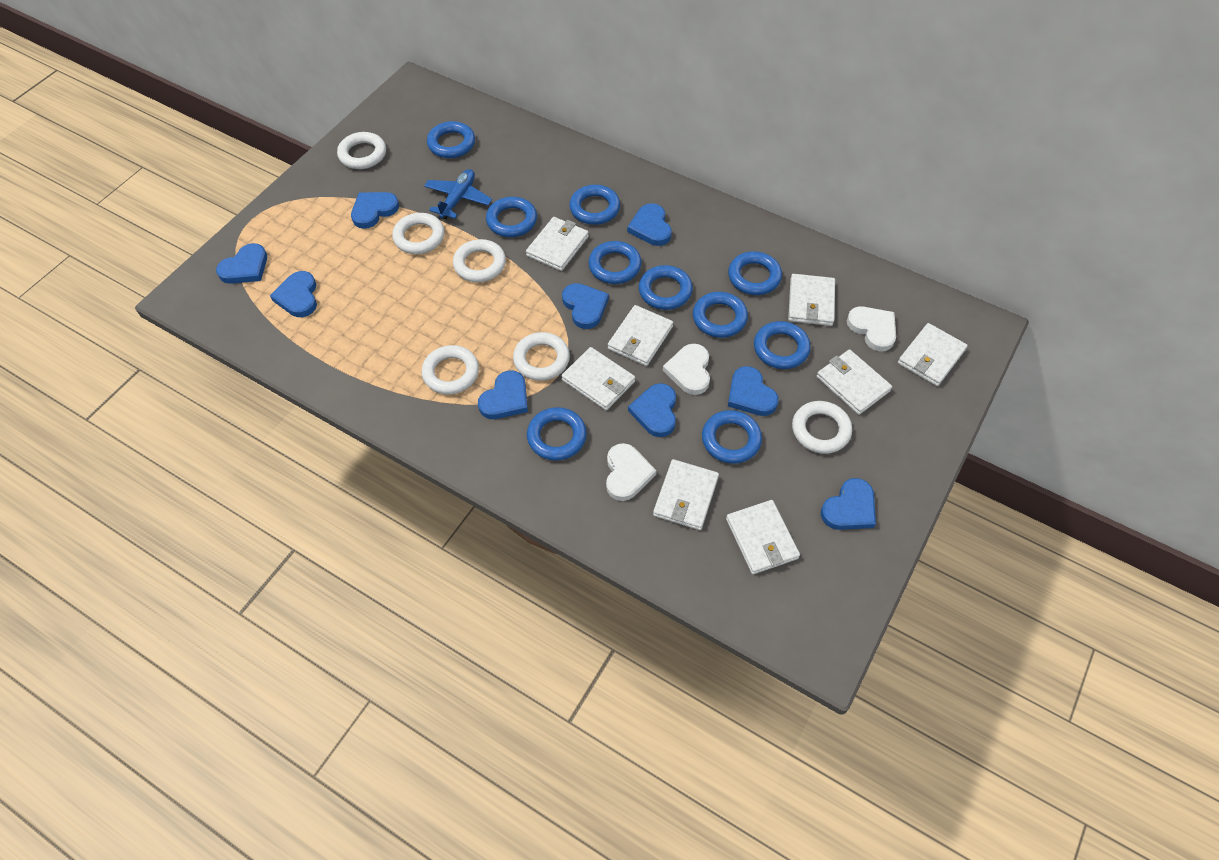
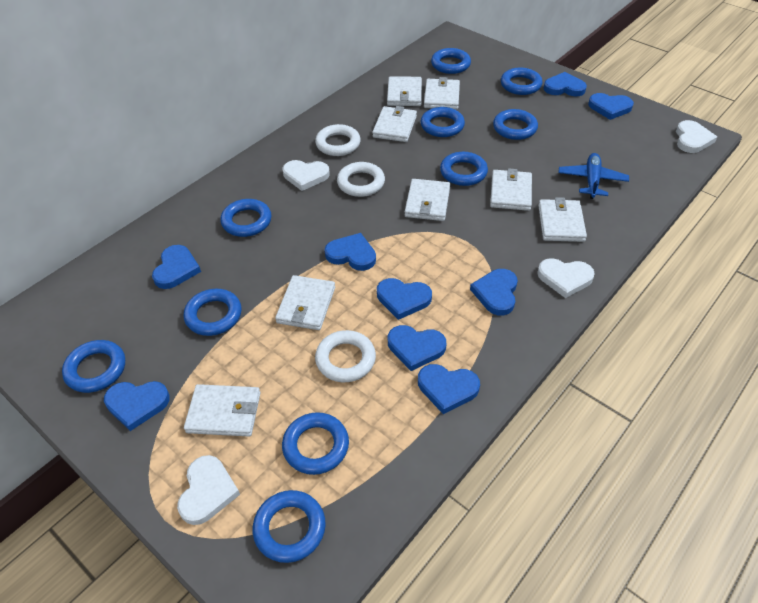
white heart: [606,443,657,501] [663,344,710,395] [847,306,896,351] = 3 -> [177,455,240,525] [283,160,330,191] [537,258,595,298] [676,120,717,153] = 4
white ring: [337,132,386,169] [392,213,444,254] [422,345,479,395] [453,239,506,282] [513,332,570,381] [792,401,852,454] = 6 -> [315,124,361,156] [315,330,376,382] [337,162,385,197] = 3

